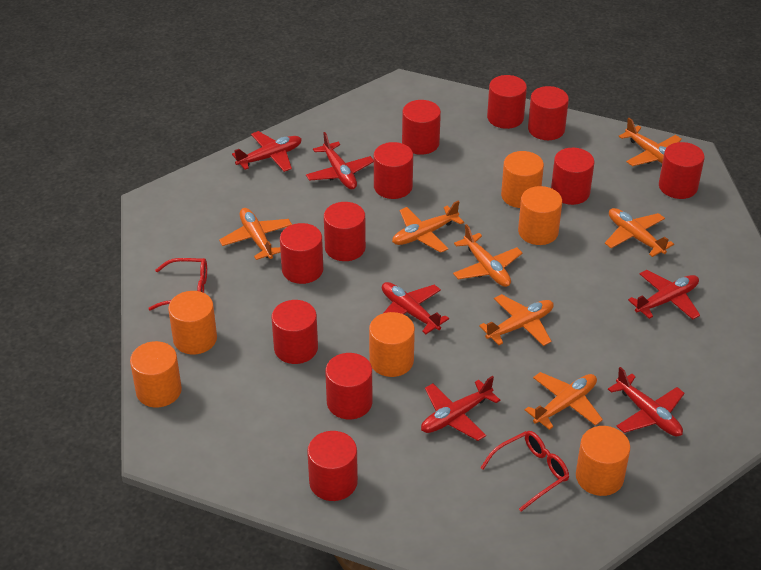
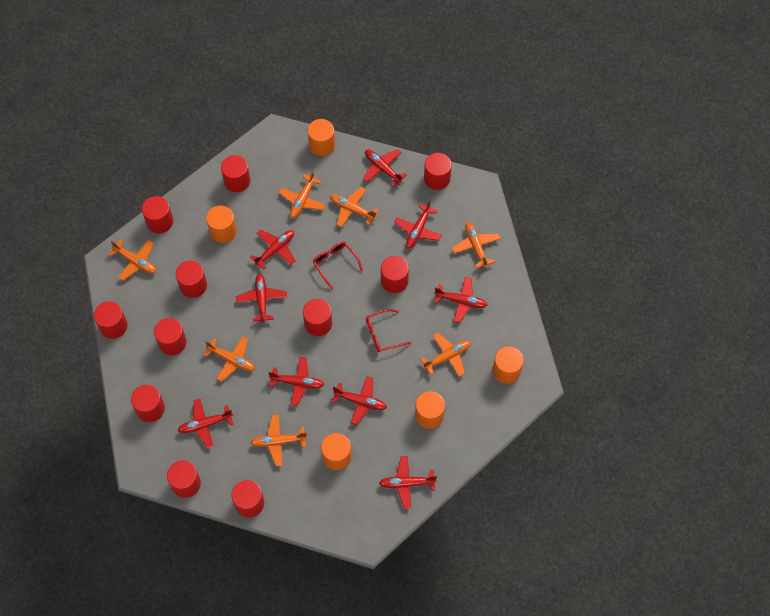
orange cylinder: [130,341,182,408] [168,291,217,355] [369,312,415,377] [501,151,544,208] [518,186,562,245] [576,426,630,496] = 6 -> [206,206,237,243] [308,119,335,156] [321,433,352,471] [415,391,445,429] [493,346,524,384] = 5
red plane: [232,131,302,172] [306,132,374,189] [382,282,449,334] [421,376,500,441] [608,367,685,436] [628,270,700,320] = 6 -> [178,399,233,448] [236,273,287,323] [250,230,295,270] [268,357,324,406] [332,376,387,425] [363,149,407,187] [379,456,437,509] [394,200,442,249] [434,277,487,323] = 9

